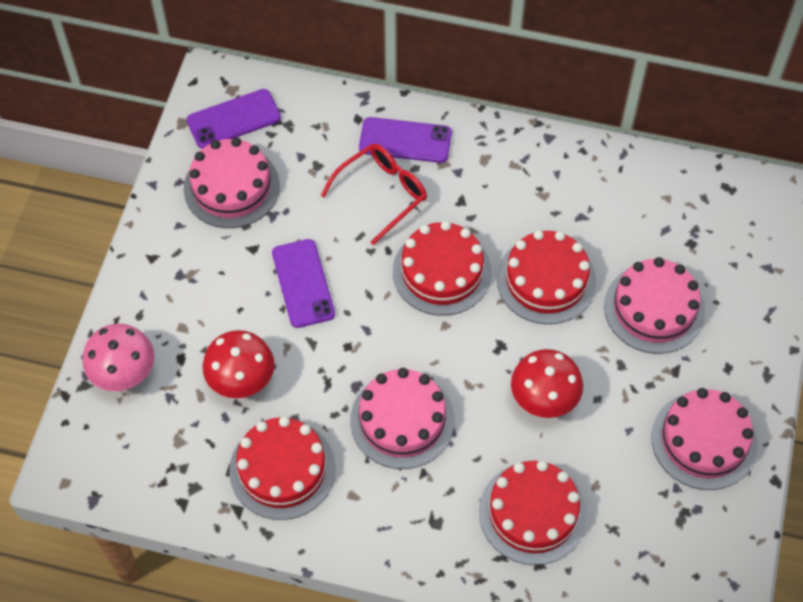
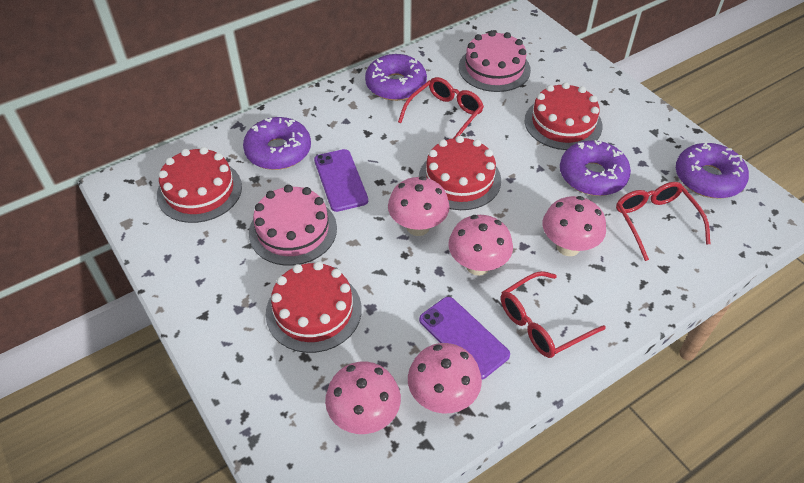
pink cake: [184,137,280,228] [350,368,455,469] [604,257,705,354] [651,388,757,490] = 4 -> [249,185,337,266] [459,30,531,92] = 2
pink mushroom: [82,324,155,391] = 1 -> [325,362,401,434] [388,176,450,236] [408,343,482,413] [448,215,513,276] [543,196,606,256] = 5
purple donut: none = 0 -> [243,117,311,170] [365,54,427,101] [560,140,631,196] [676,142,749,199] = 4
purple phone: [186,89,281,149] [272,239,335,328] [359,117,452,163] = 3 -> [314,149,368,212] [419,297,510,379] = 2
red glasses: [321,144,427,245] = 1 -> [398,77,484,138] [501,271,606,358] [616,182,710,261] = 3
red mushroom: [203,330,274,398] [511,349,583,418] = 2 -> none = 0

